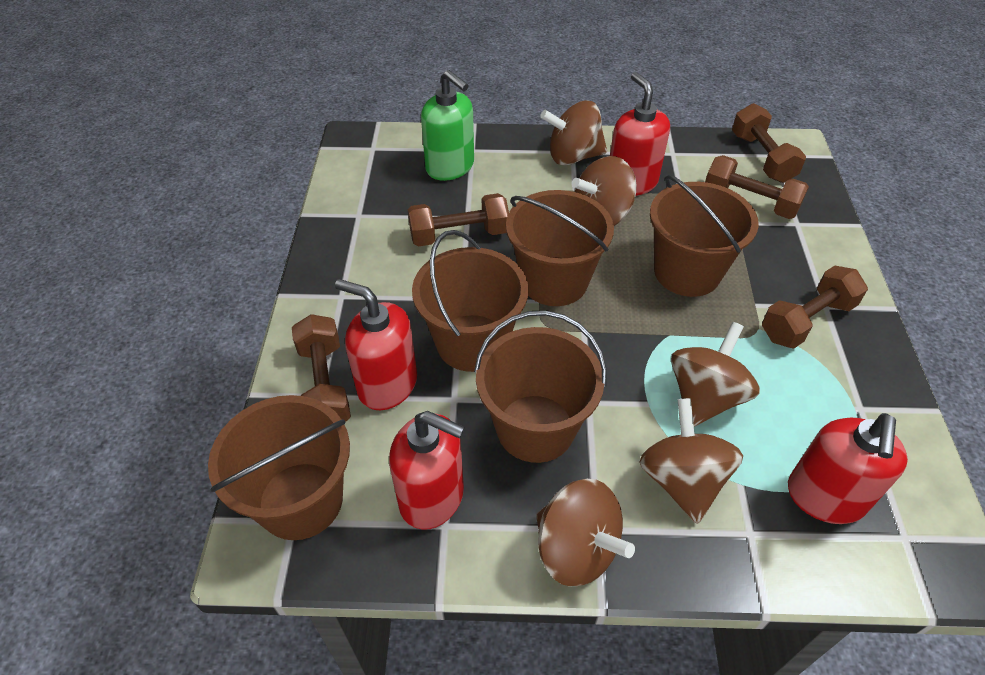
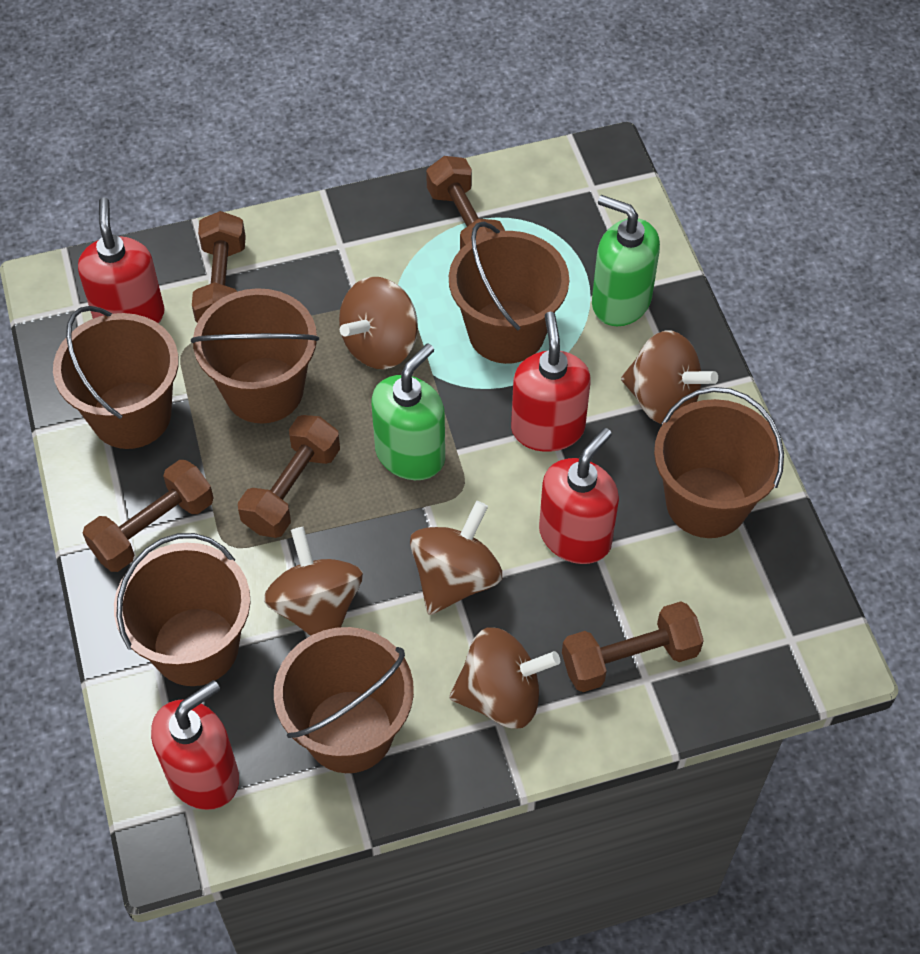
brown bucket: [208,395,350,540] [412,230,528,372] [474,310,606,463] [506,190,614,306] [650,175,759,297] = 5 -> [53,306,179,449] [114,533,251,686] [191,288,319,424] [274,627,414,773] [449,222,569,364] [654,387,784,538] = 6
green soap dispenser: [421,70,474,181] = 1 -> [371,343,445,480] [592,195,660,326] = 2

